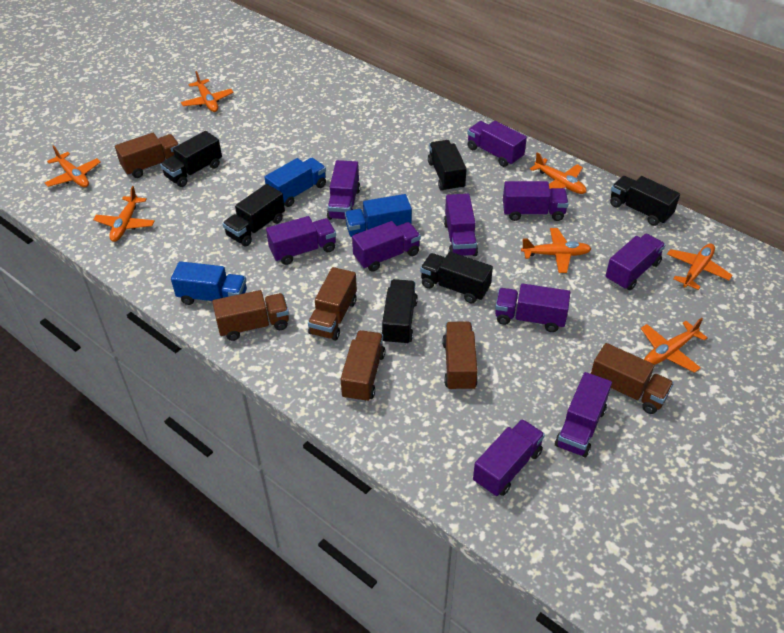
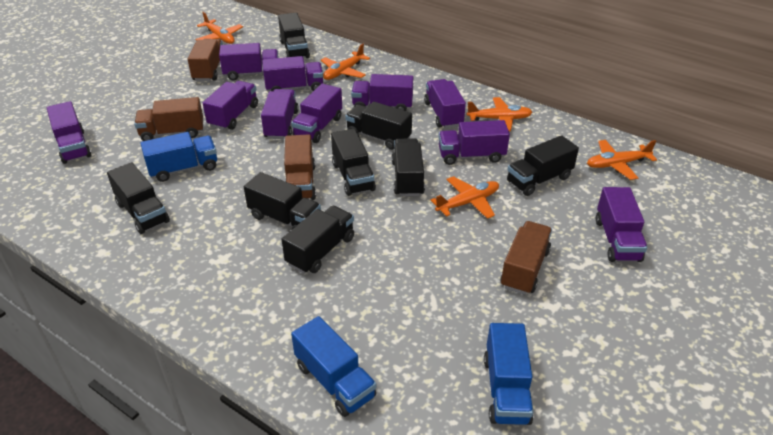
black truck: [160,131,222,187] [222,184,285,246] [381,279,418,345] [420,252,493,304] [428,140,467,192] [610,176,680,226] = 6 -> [107,162,170,234] [244,172,321,229] [278,13,310,58] [282,206,354,274] [331,128,376,196] [345,102,412,150] [392,138,425,197] [507,135,579,196] = 8
brown truck: [115,133,180,178] [213,290,289,341] [308,267,357,341] [341,330,385,403] [442,322,478,391] [591,343,674,414] = 6 -> [134,97,203,141] [188,39,223,81] [284,134,316,200] [500,221,552,295] = 4
orange plane: [45,145,101,187] [93,186,155,242] [181,71,234,112] [521,228,591,273] [530,152,586,194] [641,318,708,373] [667,243,732,290] = 7 -> [195,12,243,44] [321,44,370,80] [430,176,499,219] [467,97,532,131] [587,140,657,180] = 5

